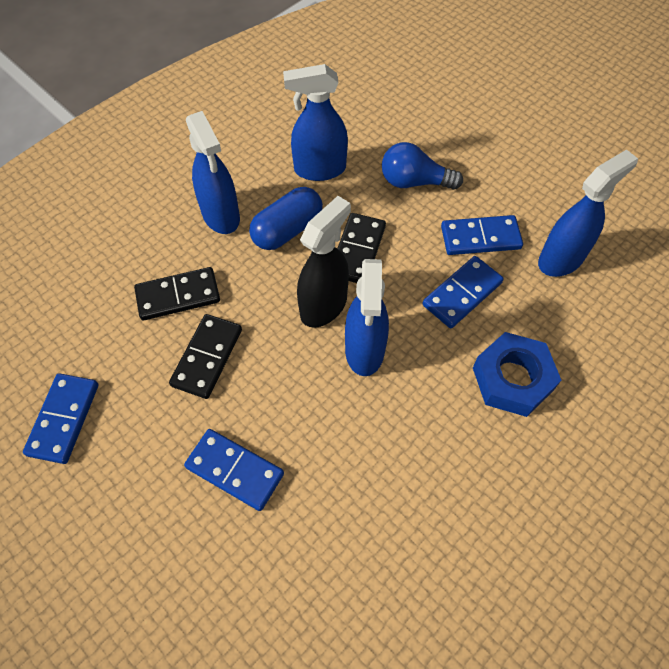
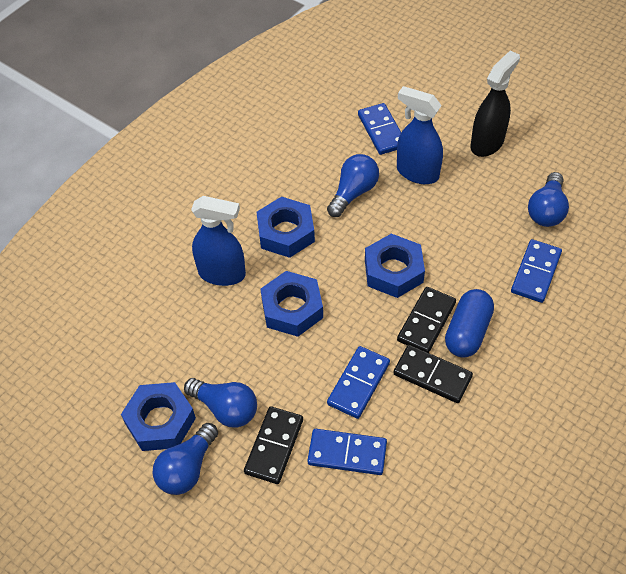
blue light bulb: [382,142,463,190] = 1 -> [153,423,218,495] [184,378,257,428] [327,154,379,217] [528,172,569,227] = 4
blue nut: [473,332,561,417] = 1 -> [121,382,196,451] [256,197,315,258] [260,271,323,337] [365,234,425,298] = 4
blue spray bottle: [186,111,240,234] [283,64,348,181] [345,259,389,376] [538,149,638,277] = 4 -> [191,196,246,286] [397,86,443,184] = 2

